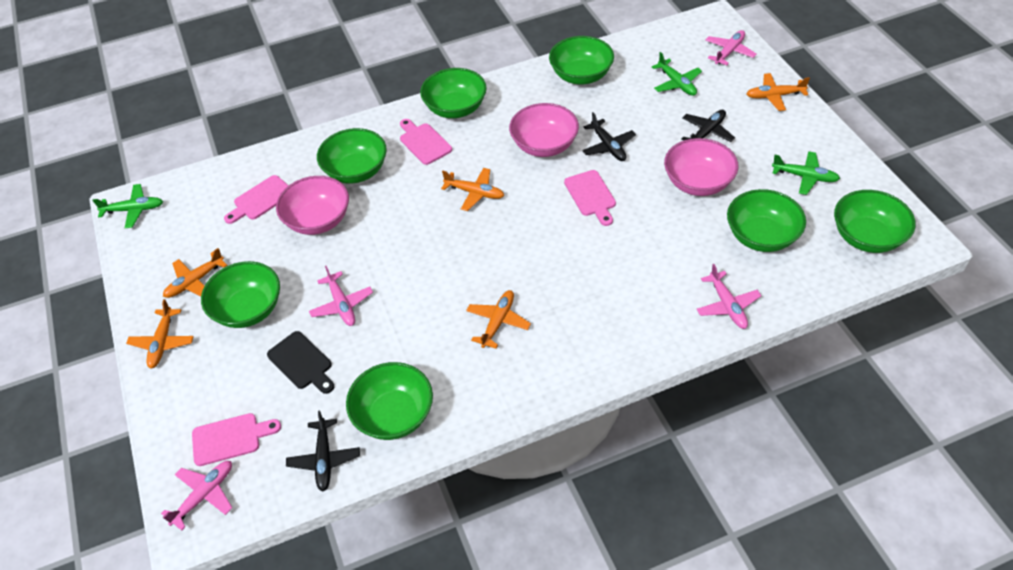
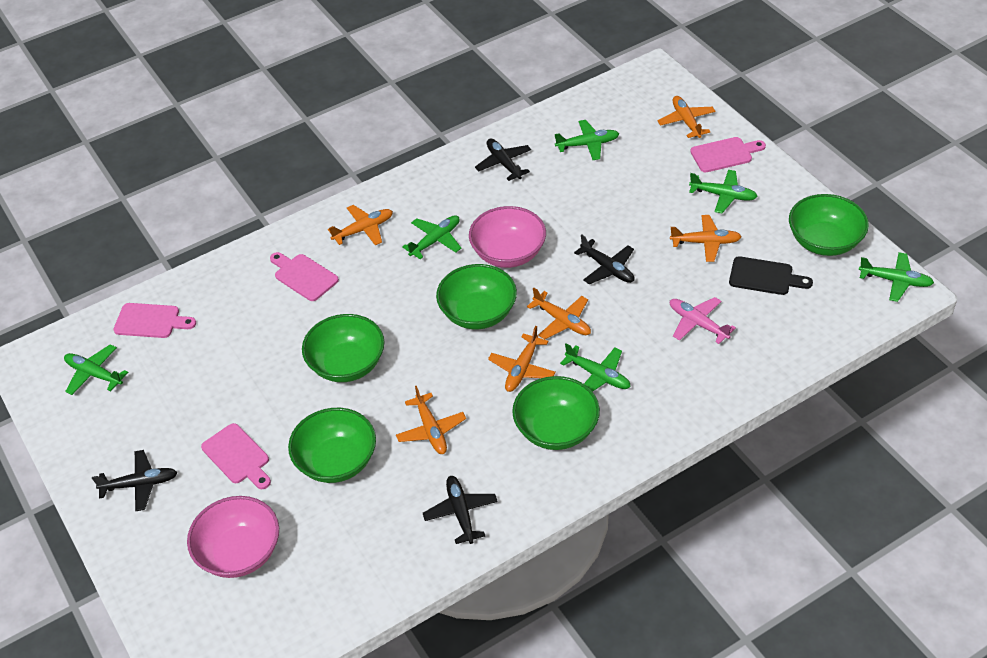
black plane: [286,411,360,491] [582,112,636,161] [681,110,735,142] = 3 -> [92,450,177,511] [423,476,498,544] [475,138,531,181] [574,235,634,284] = 4
green bowl: [201,261,280,328] [317,128,387,183] [346,362,433,440] [420,68,487,118] [549,36,614,85] [727,189,806,252] [834,190,916,253] = 7 -> [288,408,376,483] [302,314,384,382] [436,264,517,329] [512,376,600,450] [789,194,869,256] = 5
green plane: [92,184,163,228] [652,52,702,96] [772,151,840,195] = 3 -> [64,344,128,395] [402,215,461,259] [555,120,619,160] [560,343,631,392] [689,170,758,213] [859,252,934,302] = 6
orange plane: [126,299,194,369] [163,248,227,298] [441,168,504,211] [466,290,531,349] [747,73,810,111] = 5 -> [328,205,393,245] [396,386,466,454] [488,326,556,392] [527,288,591,339] [657,96,716,138] [670,215,742,262] = 6
pink bowl: [276,176,349,235] [509,103,579,157] [664,138,738,196] = 3 -> [187,496,279,578] [469,206,546,268] = 2
pink plane: [161,461,232,531] [309,266,373,326] [697,264,762,329] [706,30,757,65] = 4 -> [670,297,736,344] = 1

